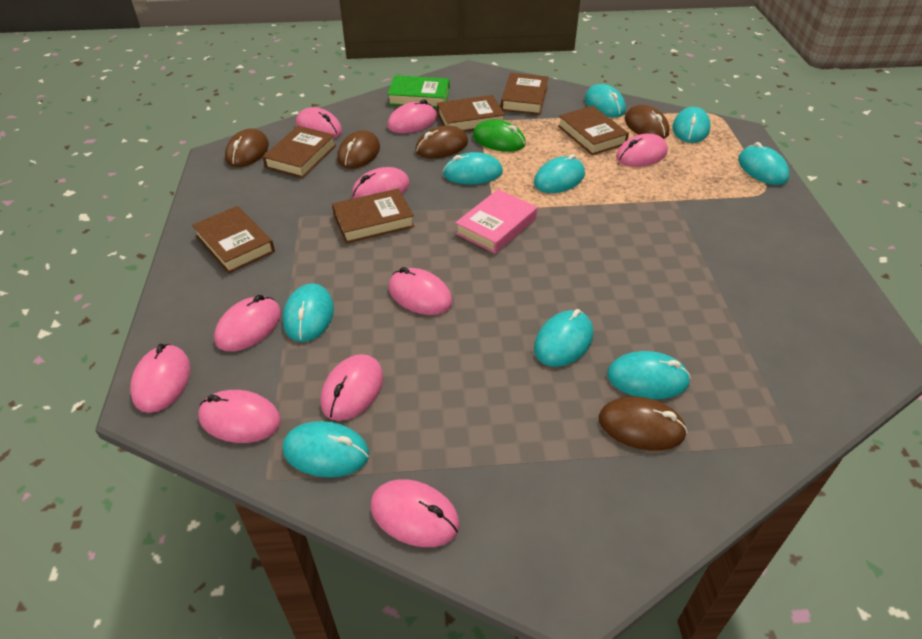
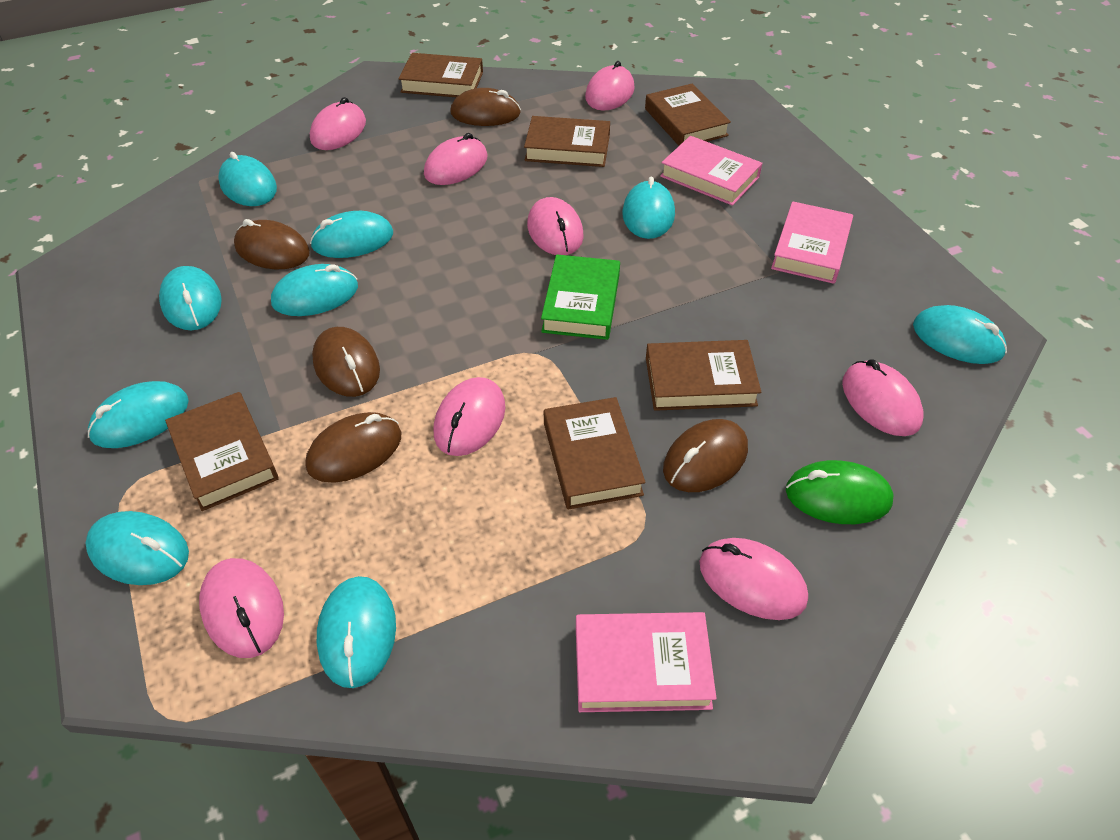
pink book: [455,189,537,254] = 1 -> [576,612,717,712] [660,136,762,206] [771,201,853,284] = 3
pink mouse: [130,344,190,413] [198,390,281,443] [214,295,281,352] [296,107,342,139] [320,354,383,421] [352,167,410,198] [371,479,460,547] [387,99,437,133] [388,267,452,315] [616,133,668,167] = 10 -> [199,558,284,658] [310,97,366,150] [424,133,488,185] [434,377,505,456] [527,197,584,255] [585,61,635,111] [700,538,808,620] [842,359,924,436] = 8

